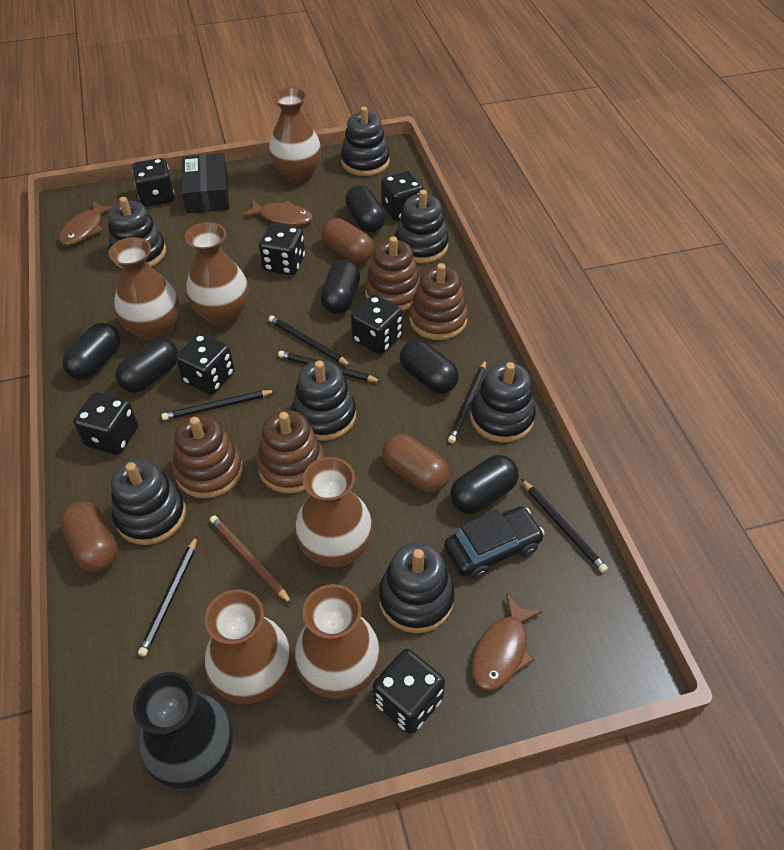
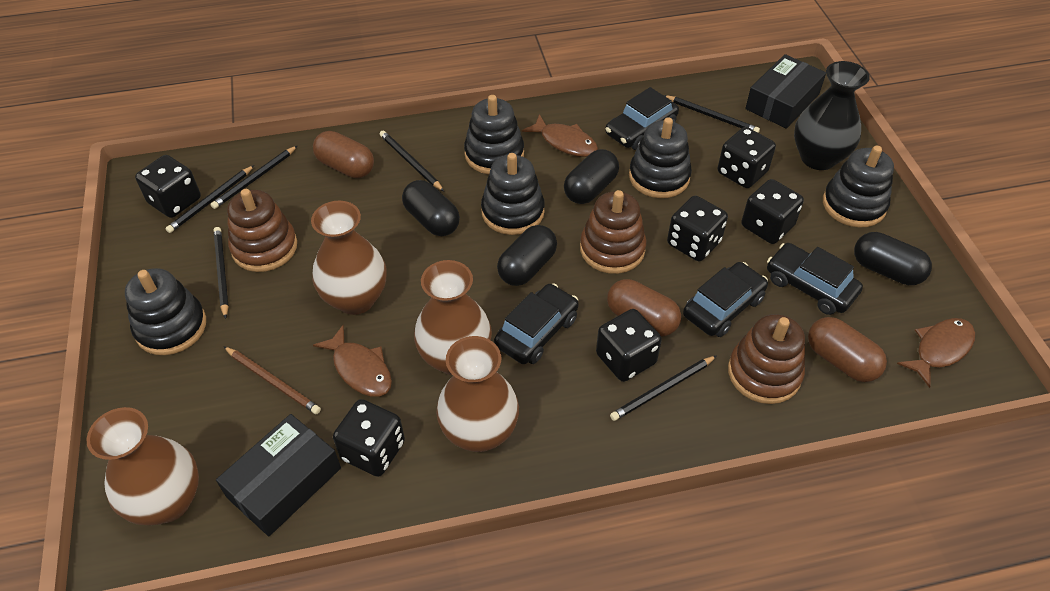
black box: [182,153,229,214] = 1 -> [216,414,341,536] [745,54,826,129] = 2
black capsule: [62,323,121,380] [115,337,178,393] [321,260,360,314] [345,185,386,233] [400,340,459,394] [450,455,519,514] = 6 -> [402,180,460,236] [497,225,557,286] [564,149,619,204] [854,232,932,285] = 4
black car: [444,506,544,580] = 1 -> [494,283,579,364] [605,87,679,150] [683,262,768,337] [767,243,863,315] = 4
black dice: [73,392,138,455] [132,158,175,207] [176,333,235,395] [259,223,305,275] [351,295,403,355] [373,649,445,734] [381,171,424,221] = 7 -> [135,155,201,218] [333,399,405,477] [596,309,662,382] [667,196,728,261] [718,127,776,188] [741,179,804,244] = 6
black stacking toy: [108,197,166,269] [111,459,186,545] [291,361,356,441] [341,107,390,176] [379,542,455,633] [395,190,449,263] [470,362,536,442] = 7 -> [125,268,206,355] [464,95,524,174] [481,153,545,235] [629,117,692,198] [823,146,894,228] = 5
brown stacking toy: [173,415,243,499] [257,410,325,493] [365,236,420,311] [409,263,468,340] = 4 -> [227,189,297,272] [580,190,646,274] [728,314,805,404] = 3
brown vase: [109,237,179,342] [185,222,249,327] [205,589,292,704] [269,87,322,184] [294,584,381,699] [295,457,373,568] = 6 -> [86,407,199,525] [311,201,386,315] [414,260,492,375] [436,336,519,452] = 4

